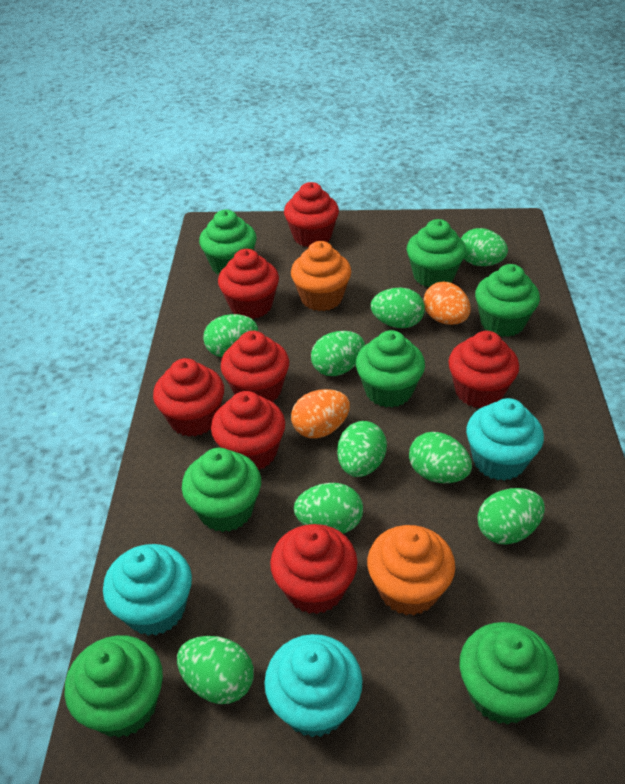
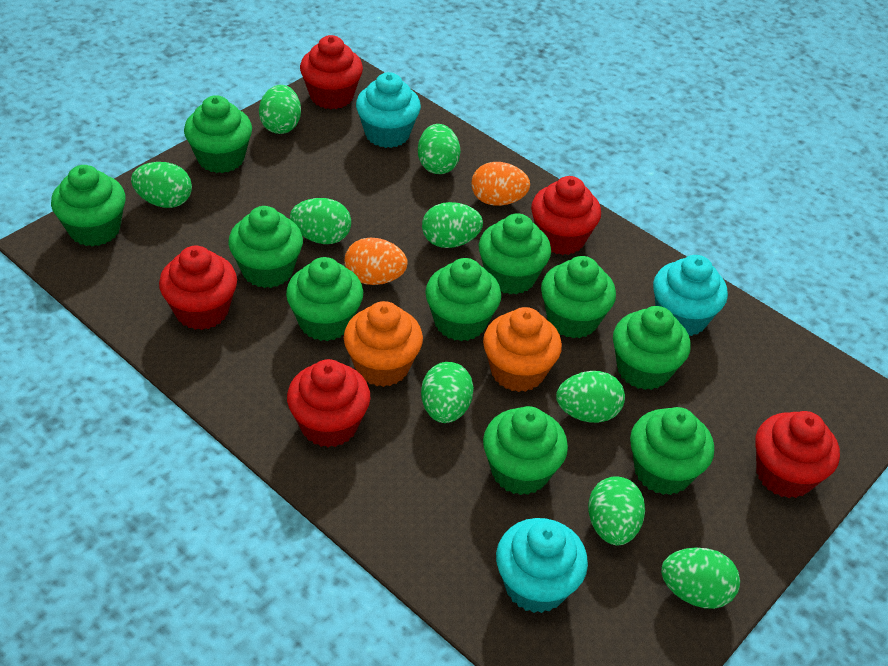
green cupcake: [64,635,163,738] [182,448,261,532] [199,210,257,274] [356,330,425,407] [407,219,466,287] [460,622,559,725] [475,264,540,337] = 7 -> [51,165,126,247] [184,95,252,173] [228,206,303,288] [286,257,363,341] [425,258,501,341] [479,213,551,295] [483,406,568,495] [541,256,616,338] [613,306,691,390] [630,407,714,495] = 10
red cupcake: [153,358,224,437] [211,391,285,470] [218,249,279,319] [221,331,289,402] [270,524,358,614] [284,182,339,247] [448,331,519,408] = 7 -> [159,246,237,330] [287,359,371,447] [300,35,363,109] [531,176,601,255] [756,411,840,498] = 5

